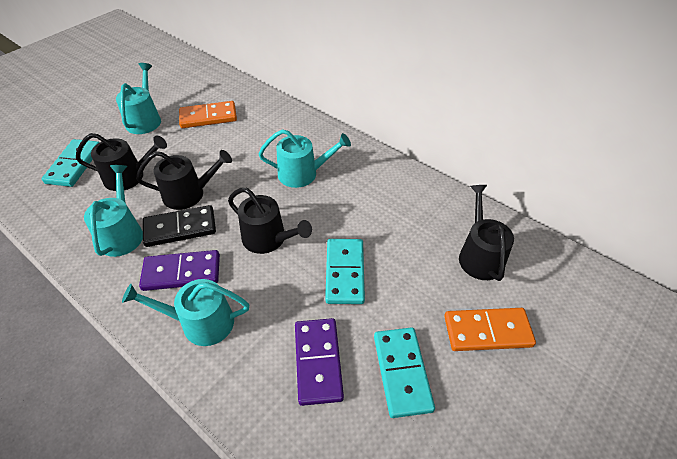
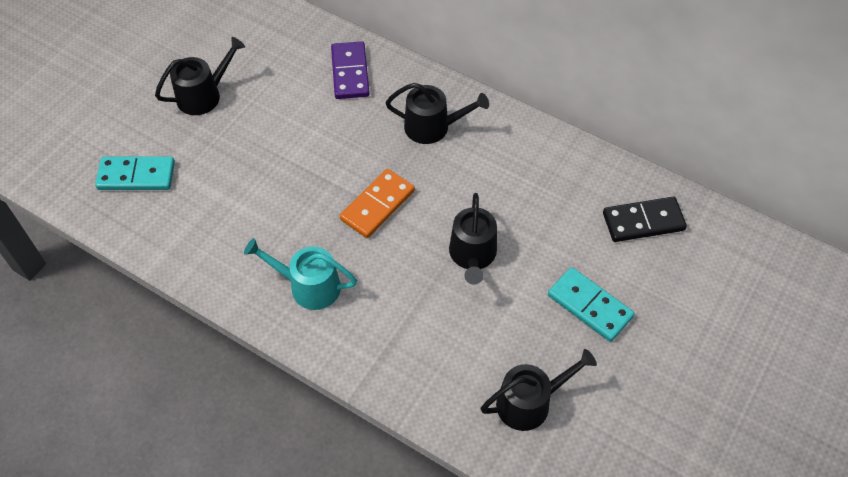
orange domino: [179,101,237,128] [444,308,536,351] = 2 -> [340,169,415,238] = 1
purple domino: [139,250,220,291] [295,318,344,406] = 2 -> [331,41,370,99] = 1
turquoise domino: [42,139,100,187] [325,239,365,304] [374,327,435,418] = 3 -> [95,156,175,190] [548,267,635,342] = 2
turquoise watering can: [84,165,143,257] [116,63,161,134] [122,279,249,346] [258,129,351,188] = 4 -> [244,238,357,310] = 1

